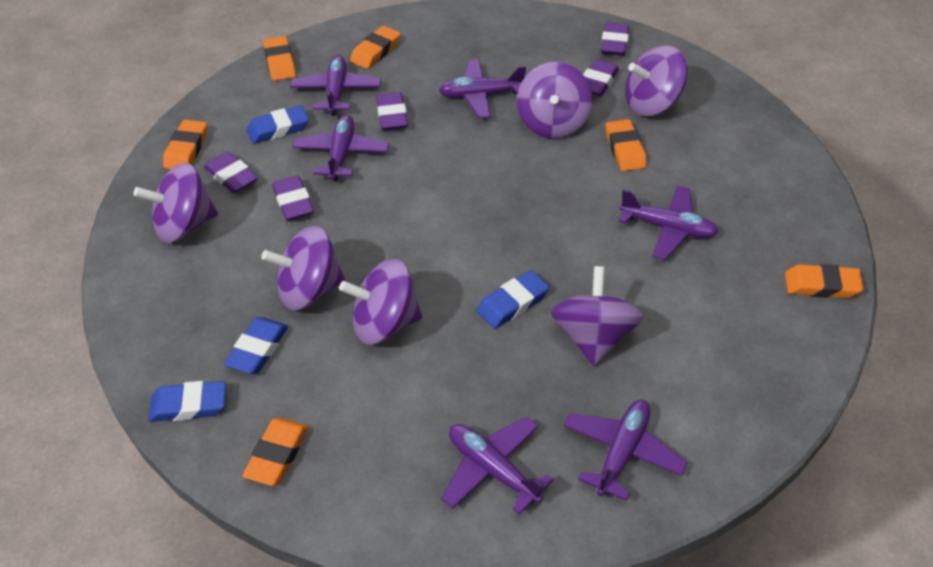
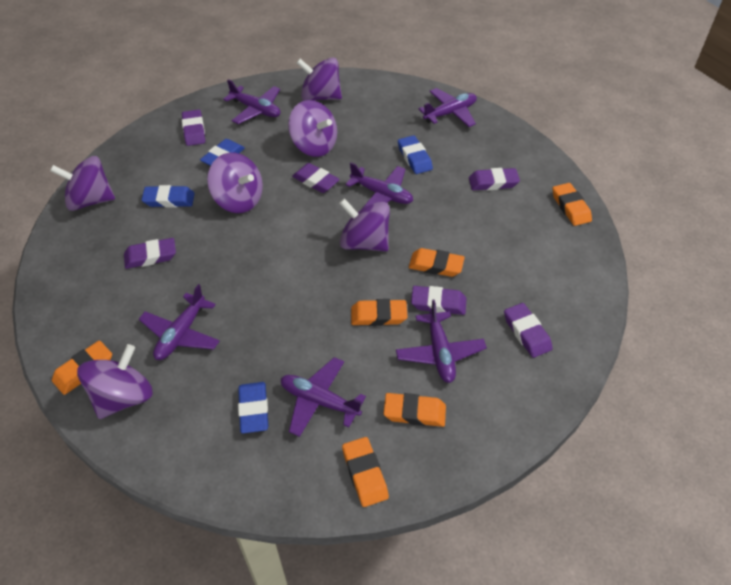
purple eraser: [204,151,258,193] [272,175,314,221] [376,92,408,130] [583,59,619,97] [601,22,629,56] = 5 -> [124,238,176,269] [182,110,205,146] [292,163,340,193] [411,286,467,315] [469,168,520,190] [504,303,552,358] = 6

